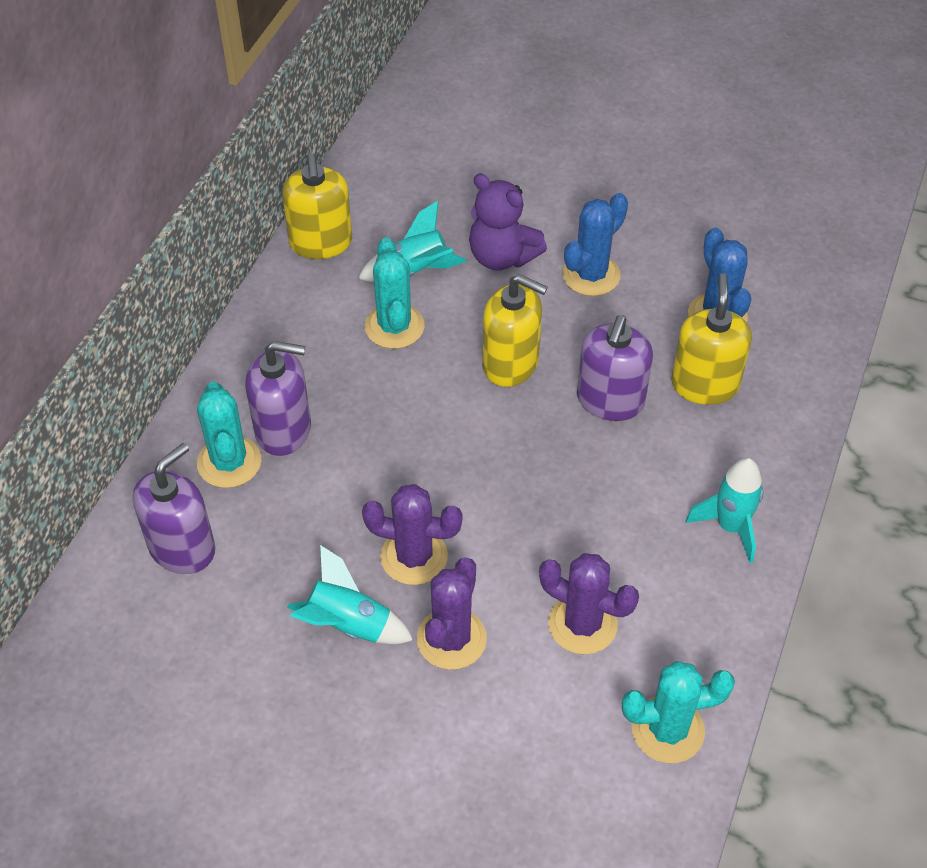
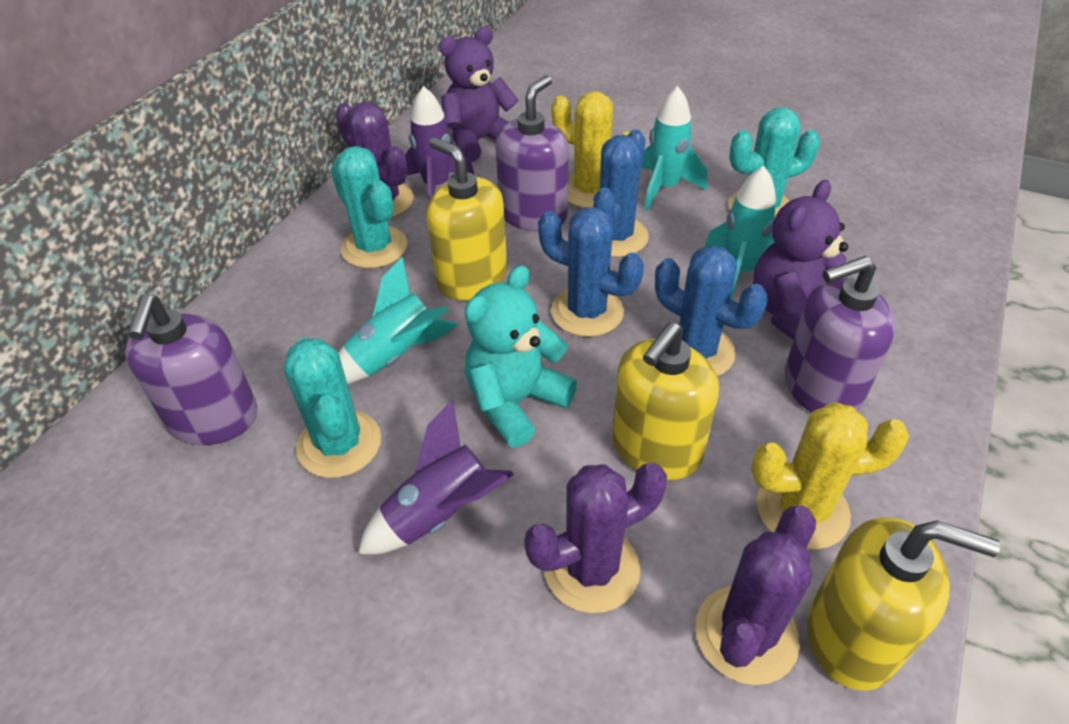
blue cactus: [562,193,628,296] [688,228,751,322] = 2 -> [538,207,644,337] [593,130,649,257] [655,245,768,376] = 3
purple rocket: none = 0 -> [358,400,514,555] [405,86,475,201] = 2
purple teddy bear: [469,174,547,270] = 1 -> [439,26,519,162] [753,180,848,340] = 2
turquoise teddy bear: none = 0 -> [465,265,577,447] = 1
yellow cactus: none = 0 -> [552,91,630,208] [751,402,909,550] = 2

